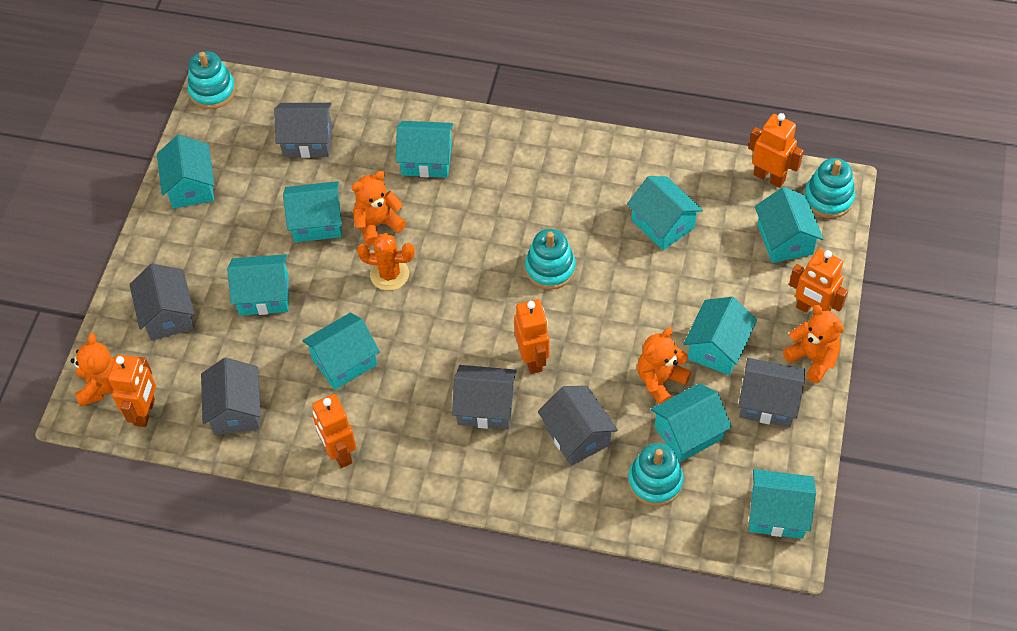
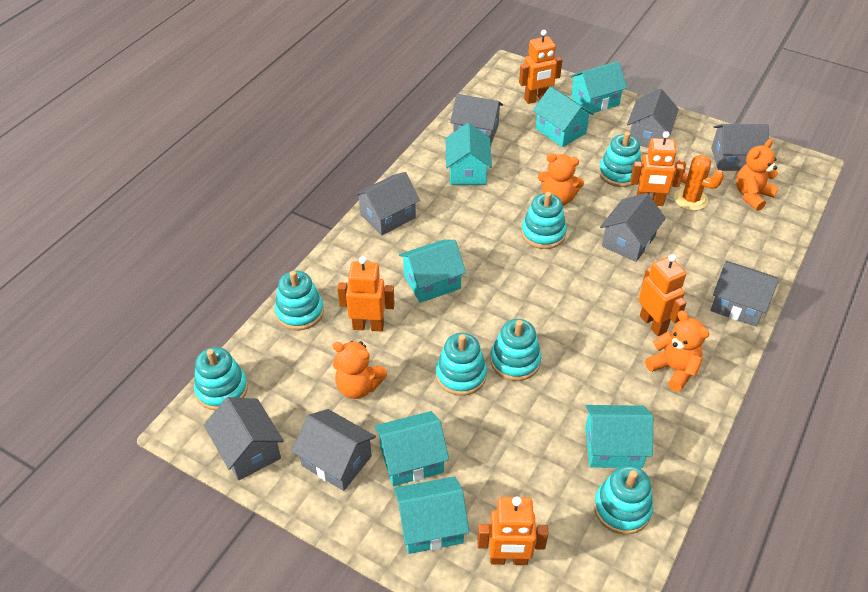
grey house: [129,264,194,341] [201,358,261,435] [274,103,332,158] [452,365,517,430] [538,386,618,466] [738,358,805,428] = 6 -> [204,397,284,481] [292,409,376,491] [354,172,420,236] [450,94,503,144] [600,193,666,262] [627,89,679,148] [710,261,779,327] [711,124,769,171] = 8
turquoise house: [157,135,214,209] [227,254,288,316] [283,181,342,242] [302,313,380,390] [396,121,454,178] [627,176,703,250] [651,383,732,462] [684,297,757,375] [749,469,816,539] [755,187,823,263] = 10 -> [374,411,449,486] [394,476,469,554] [399,239,466,303] [446,123,492,185] [533,86,594,147] [570,61,627,114] [585,405,653,468] = 7
turquoise stacking toy: [188,51,236,109] [525,229,576,290] [628,443,683,506] [804,158,855,218] = 4 -> [194,347,248,411] [275,271,324,331] [436,333,487,396] [490,319,541,381] [521,192,567,249] [594,465,653,535] [599,132,641,187] = 7

